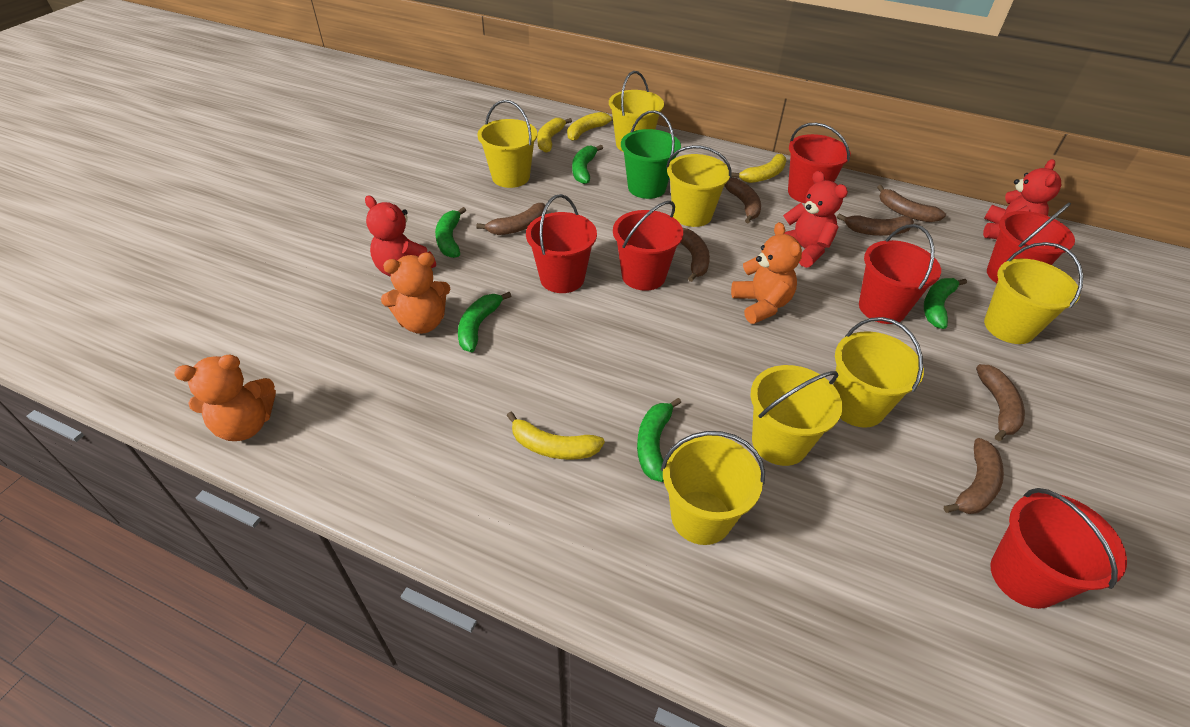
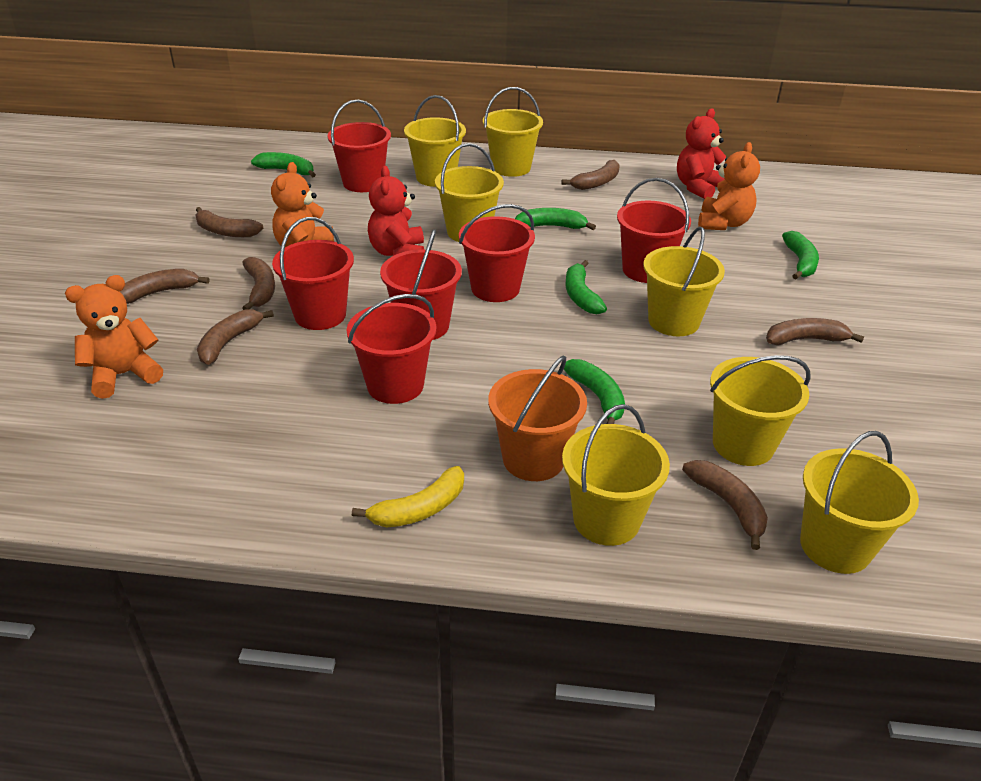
green bucket: [621,110,681,199] = 1 -> none = 0
orange bucket: none = 0 -> [488,356,587,481] = 1
red teddy bear: [365,196,436,277] [783,171,848,268] [983,159,1061,239] = 3 -> [368,166,424,256] [677,108,726,199] = 2
yellow banana: [507,412,605,460] [537,118,572,152] [567,112,613,141] [731,154,786,183] = 4 -> [352,466,464,528] = 1

